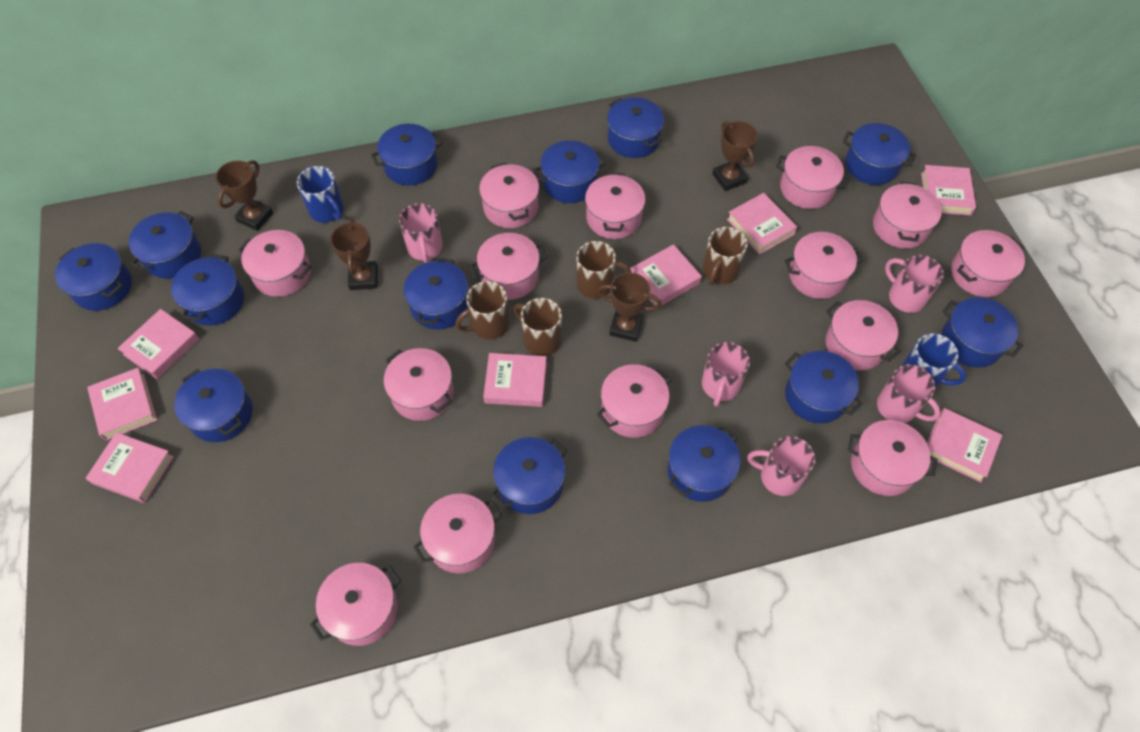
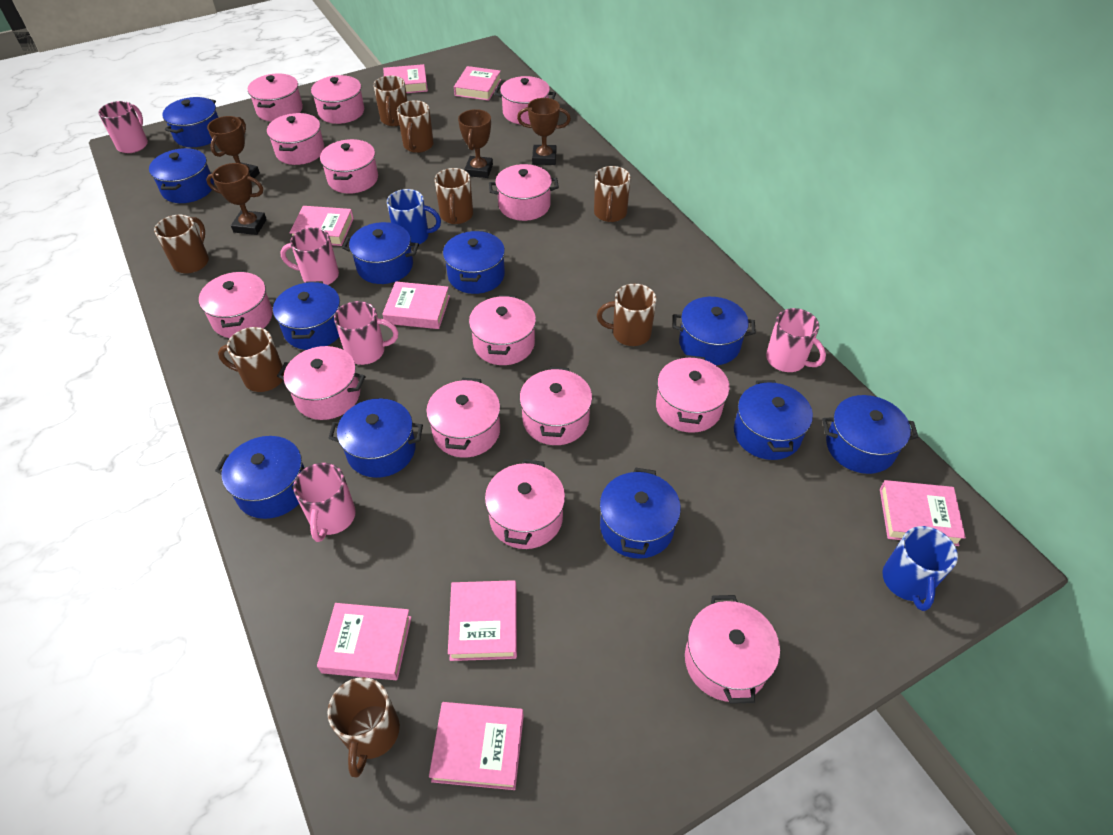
blue pot: [55,243,132,311] [129,211,201,279] [171,254,244,326] [174,369,253,442] [371,124,443,186] [404,258,468,330] [490,437,567,514] [533,140,606,203] [607,97,664,158] [668,425,741,502] [785,351,863,423] [843,123,916,185] [942,297,1023,368] = 13 -> [149,148,214,203] [163,97,219,147] [215,436,305,519] [273,281,340,350] [328,398,423,478] [342,222,419,284] [443,231,505,294] [599,467,681,559] [673,297,756,365] [734,380,813,460] [822,395,918,474] = 11
brown mug: [455,281,509,340] [513,298,562,356] [576,241,631,299] [703,227,748,286] = 4 -> [154,215,209,273] [218,327,284,392] [327,677,400,777] [373,76,407,126] [397,100,434,153] [435,168,473,224] [594,166,631,222] [597,284,657,346] = 8

